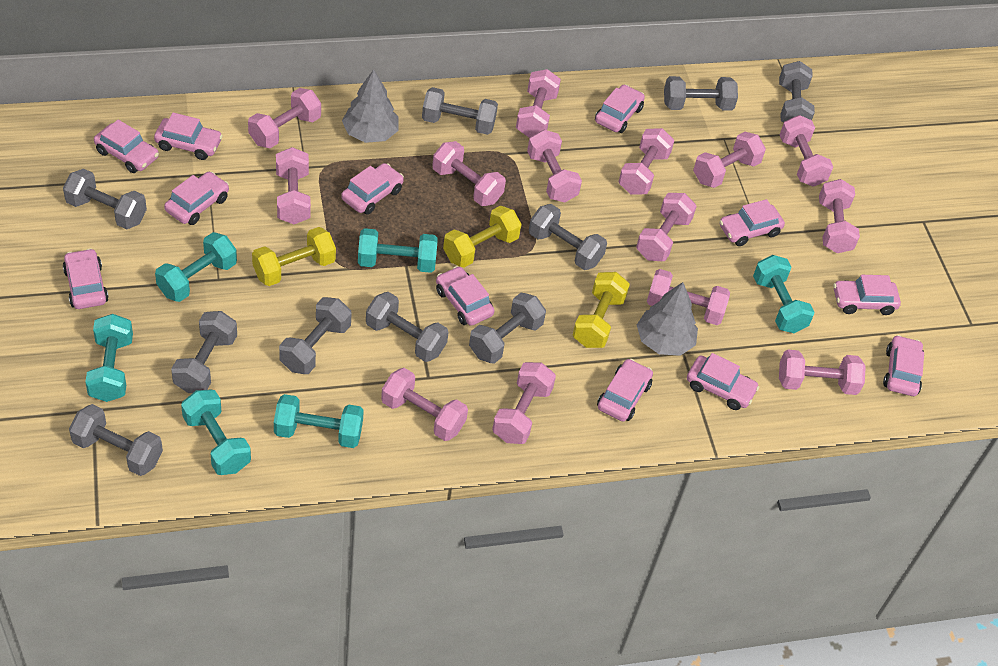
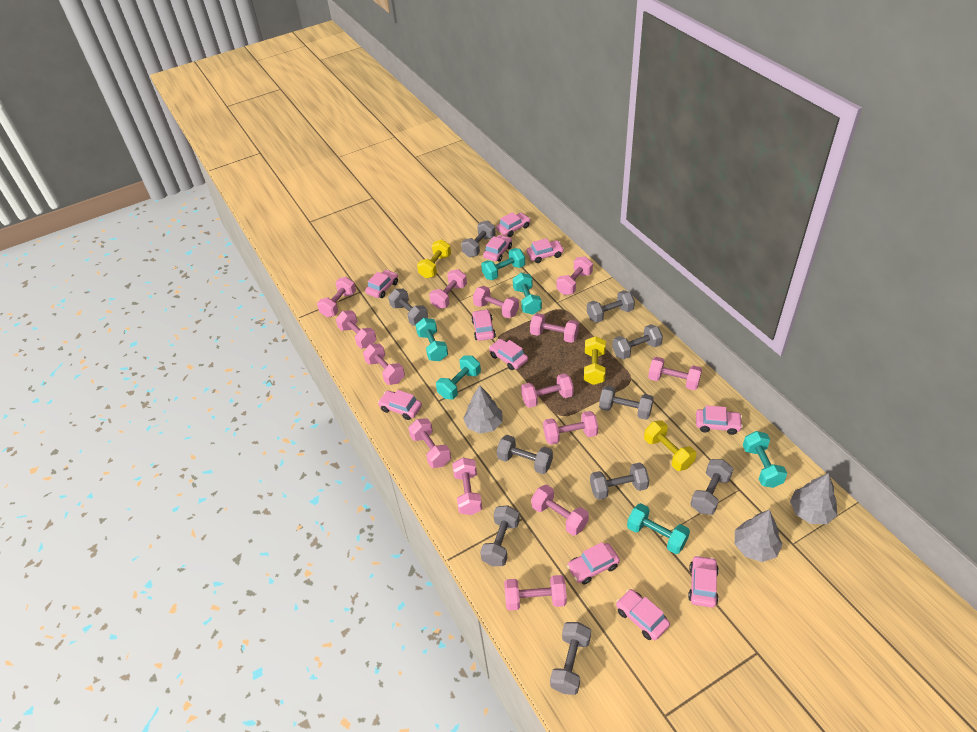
grey tree: [342,69,399,143] [637,282,698,356] = 2 -> [463,385,502,434] [735,510,783,562] [790,473,837,524] = 3
pink car: [63,248,109,309] [94,120,159,173] [154,113,223,160] [164,172,229,225] [341,163,404,215] [436,266,495,326] [595,85,645,133] [597,359,653,422] [687,353,759,410] [719,199,785,246] [834,275,901,315] [883,335,924,396] = 12 -> [365,269,398,298] [378,390,422,420] [471,309,496,341] [483,235,512,262] [489,339,528,370] [496,212,530,237] [527,238,564,263] [567,542,620,585] [616,589,670,640] [688,555,719,608] [696,405,743,435] = 11

